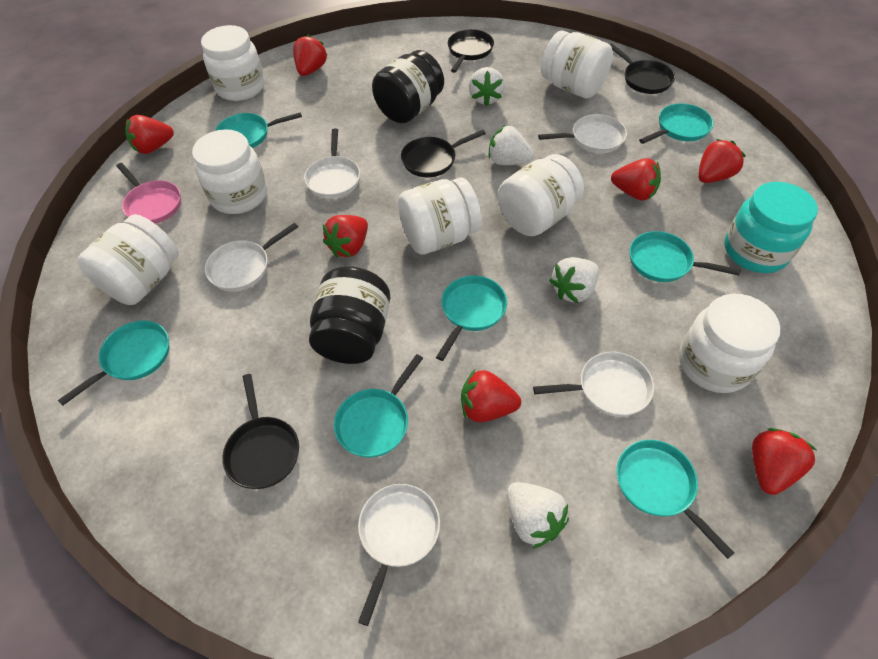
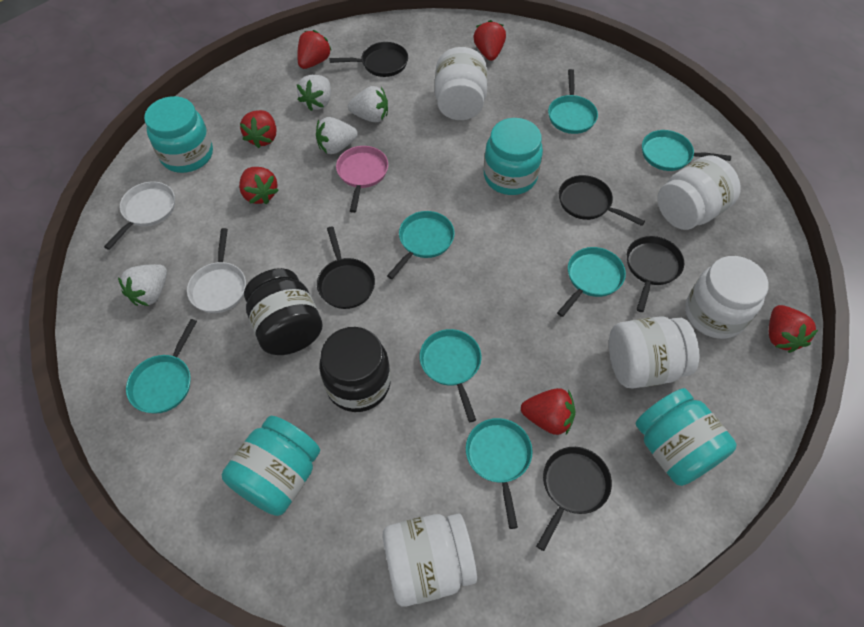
black pan: [222,374,299,489] [401,130,486,177] [448,29,494,73] [609,43,675,94] = 4 -> [317,226,375,309] [329,42,408,77] [536,447,612,551] [559,175,645,226] [627,236,684,312] = 5
red strawberry: [126,115,174,154] [293,34,327,76] [323,215,368,257] [461,370,521,422] [611,158,661,200] [698,139,746,183] [752,428,817,495] = 7 -> [239,167,279,204] [240,110,276,148] [297,30,332,69] [473,20,506,61] [521,388,576,435] [769,305,818,353] = 6
turquoise jar: [724,182,818,273] = 1 -> [144,96,213,173] [222,416,320,516] [484,118,543,195] [636,388,736,486] = 4
white jar: [78,214,179,305] [192,129,267,214] [201,25,265,101] [398,177,482,255] [498,154,584,236] [541,30,613,99] [679,294,780,393] = 7 -> [383,513,477,607] [435,47,488,120] [609,316,699,388] [657,155,741,230] [685,256,769,339] = 5
white pan: [205,223,298,291] [304,128,360,199] [358,484,440,626] [533,352,654,417] [538,114,627,153] = 5 -> [104,181,175,250] [187,228,246,313] = 2

